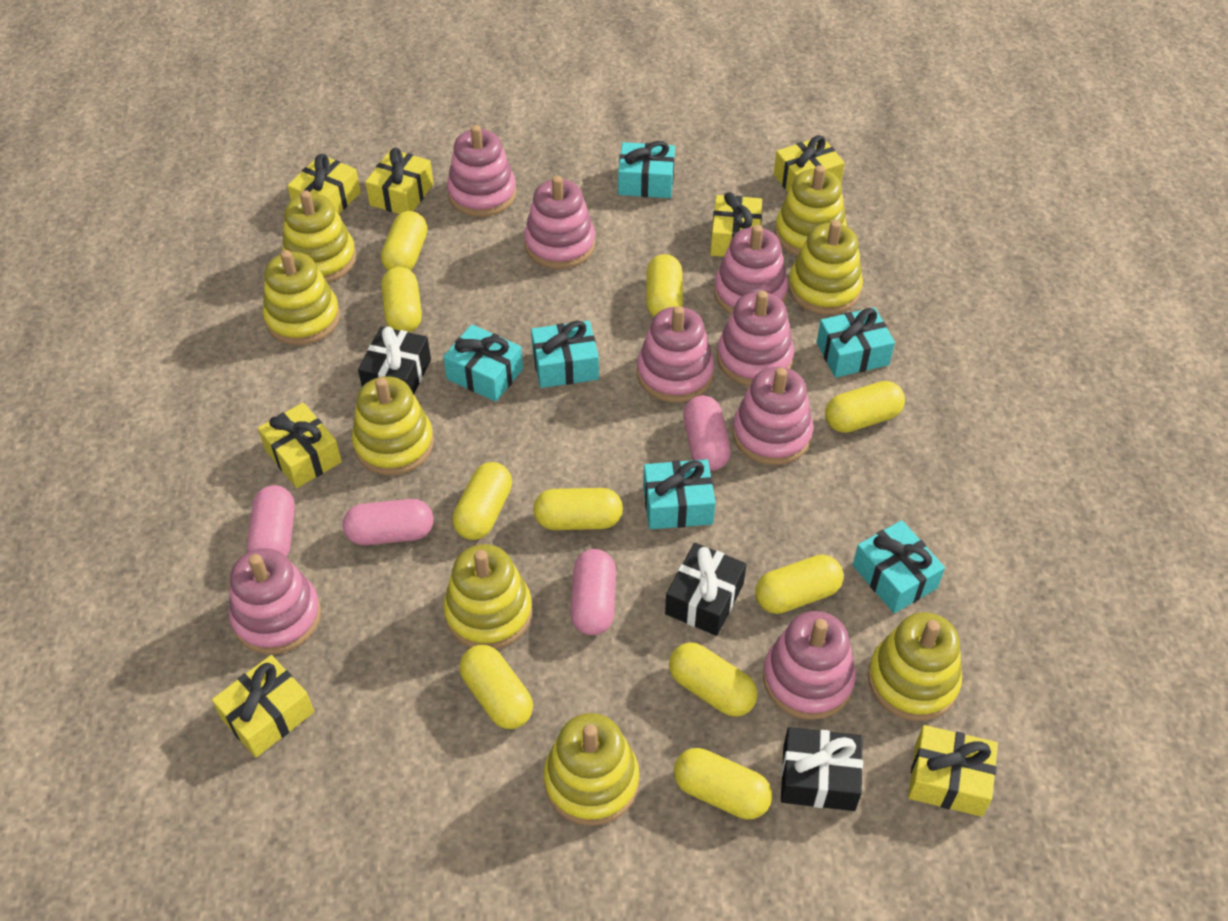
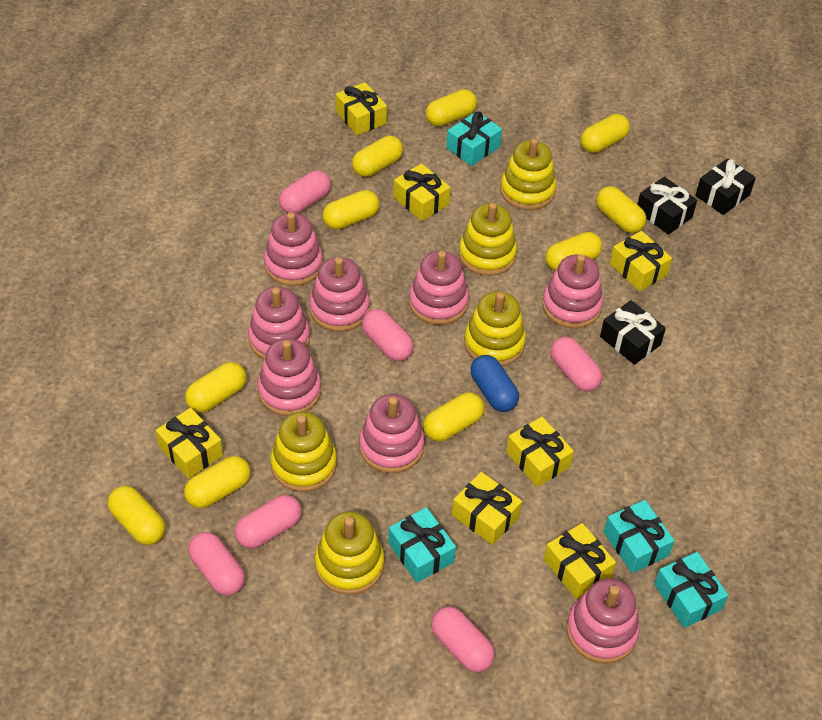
blue capsule: none = 0 -> [471,355,519,412] = 1
pink capsule: [247,485,295,557] [343,499,434,545] [570,549,616,635] [683,395,731,471] = 4 -> [188,532,245,595] [235,495,302,549] [279,170,331,213] [362,309,414,361] [431,607,495,672] [550,337,602,392] = 6
turquoise gift: [443,324,523,402] [531,320,599,388] [618,141,675,198] [643,459,716,529] [817,307,895,378] [853,520,945,613] = 6 -> [388,507,456,583] [446,111,502,166] [604,500,675,573] [654,552,728,628] = 4
yellow stacking toy: [263,250,340,345] [282,190,356,283] [352,376,434,475] [443,544,532,649] [544,713,639,826] [775,165,847,256] [788,220,863,315] [868,612,962,721] = 8 -> [270,412,337,492] [315,511,384,595] [459,203,517,276] [464,291,526,366] [500,138,556,210] = 5

